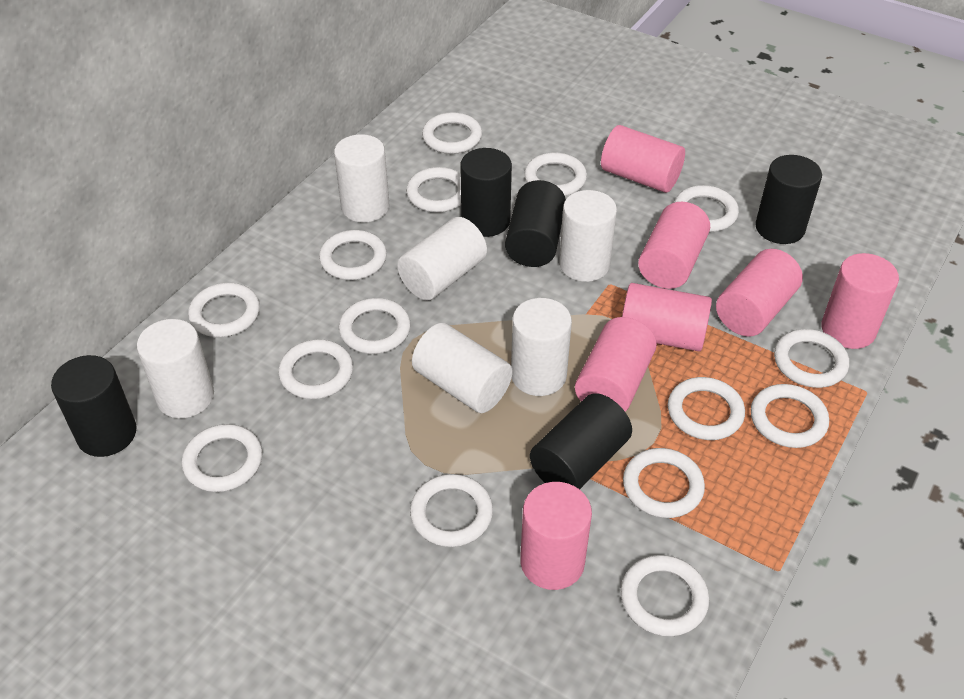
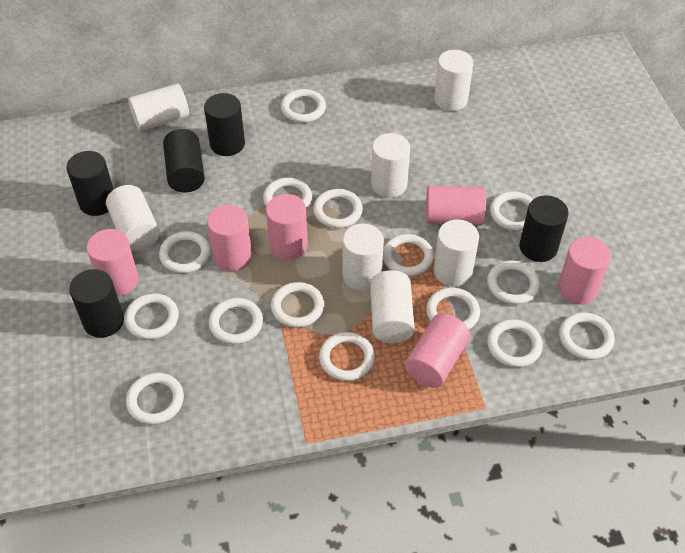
pink cylinder: [520,482,592,590] [575,317,657,411] [601,125,685,193] [622,283,712,351] [638,202,710,289] [716,249,803,337] [821,253,899,349] = 7 -> [87,229,139,296] [207,205,252,271] [266,194,308,260] [405,313,470,388] [426,186,486,226] [558,237,611,305] = 6
white cylinder: [137,319,214,418] [334,134,389,223] [397,217,487,301] [412,323,513,413] [511,298,572,396] [559,190,617,282] = 6 -> [106,185,160,251] [128,83,189,131] [343,224,384,291] [370,270,415,343] [371,133,410,198] [434,50,473,111] [434,219,479,287] = 7

